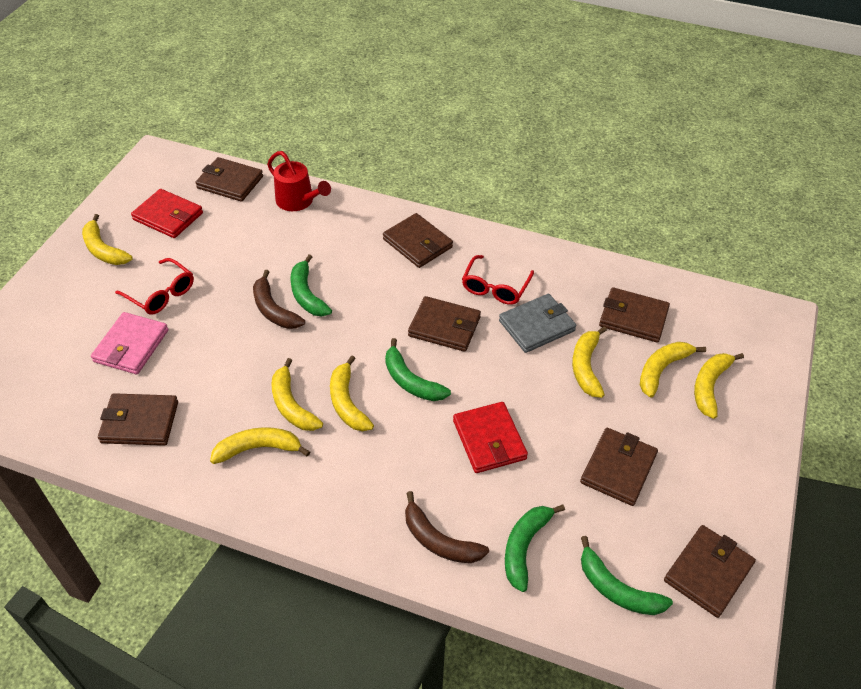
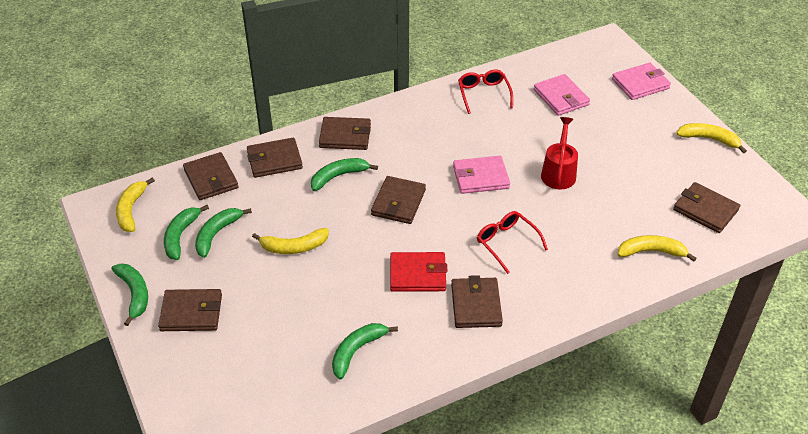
brown banana: [253,270,305,329] [405,491,489,563] = 2 -> none = 0
green banana: [290,254,332,316] [385,338,451,401] [505,505,565,592] [581,536,673,615] = 4 -> [111,264,148,326] [164,205,209,260] [195,208,252,258] [311,158,378,191] [332,323,398,380] = 5
grey wallet: [499,294,576,353] = 1 -> none = 0
pink wallet: [91,312,169,374] = 1 -> [453,156,510,194] [534,74,590,116] [612,63,671,100] = 3
red wallet: [131,189,203,238] [453,402,528,473] = 2 -> [390,252,447,292] = 1
yellow banana: [82,214,133,265] [210,427,310,464] [271,358,323,431] [330,355,374,431] [572,326,607,398] [640,342,706,398] [694,353,744,419] = 7 -> [116,177,155,232] [252,228,329,254] [618,235,696,262] [676,123,747,153] = 4

